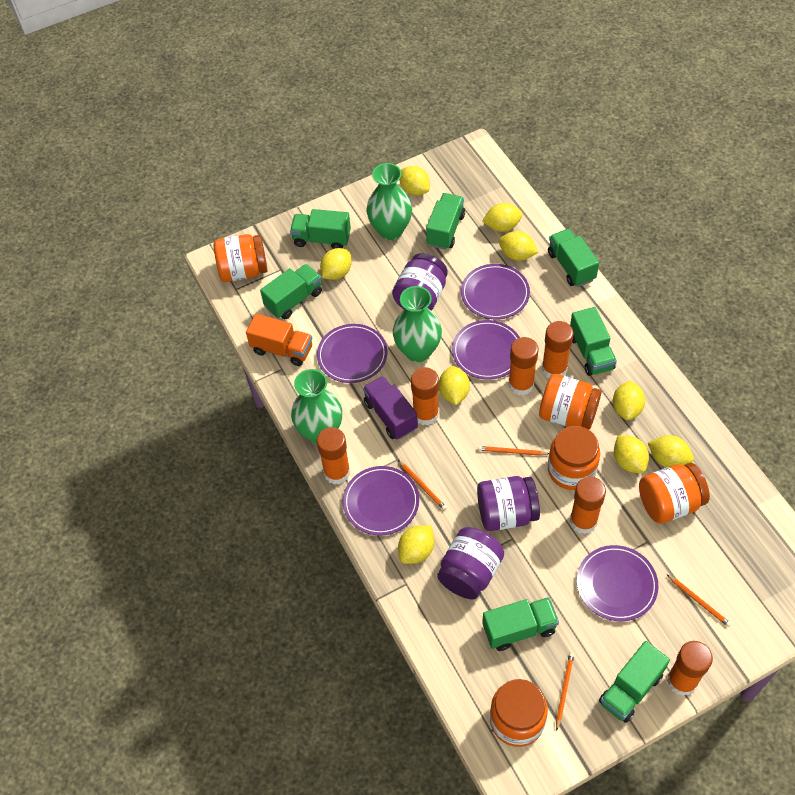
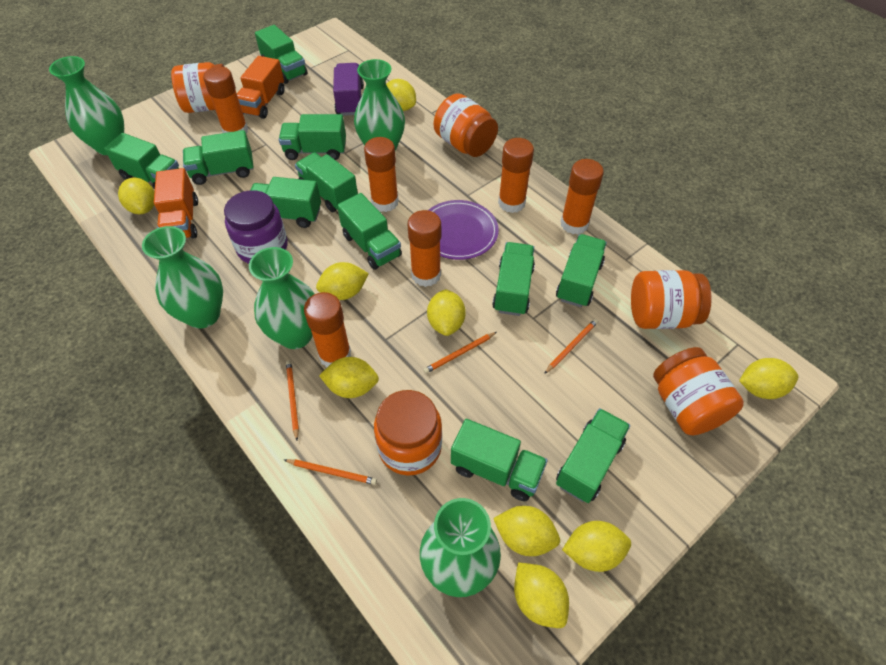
green truck: [260,264,322,319] [290,209,351,249] [426,193,465,250] [482,597,559,651] [548,229,599,287] [570,307,617,376] [599,641,670,723] = 7 -> [104,133,179,189] [183,130,254,185] [251,177,321,228] [255,25,307,84] [279,114,346,160] [295,152,358,212] [337,193,402,270] [451,419,548,501] [492,242,535,316] [556,234,607,307] [556,408,630,503] = 11
green vase: [291,369,342,443] [367,163,412,240] [393,286,442,362] = 3 -> [49,56,124,155] [142,226,223,329] [249,247,314,349] [354,59,405,151] [420,498,501,597] = 5
orange truck: [246,314,312,366] = 1 -> [154,168,198,239] [237,56,285,119] = 2
purple jar: [392,253,448,311] [437,527,504,600] [477,476,540,531] = 3 -> [224,190,288,264] = 1
purple plate: [317,324,388,383] [343,466,419,536] [452,320,520,379] [461,264,530,319] [577,545,659,621] = 5 -> [428,200,499,260] = 1

